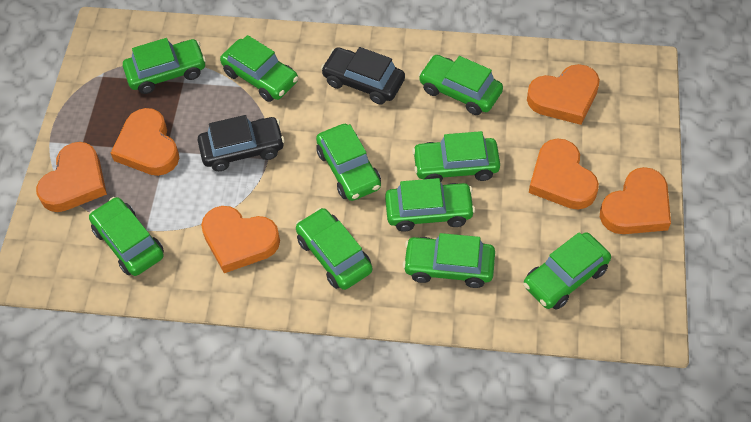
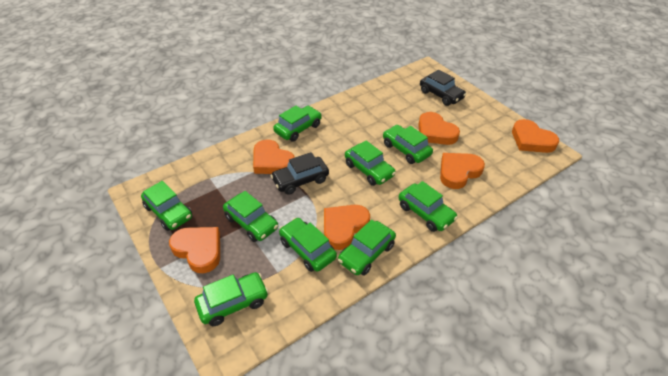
green car: [89,197,164,276] [123,38,206,94] [220,35,298,102] [296,208,372,290] [316,124,381,201] [385,178,475,232] [403,233,495,288] [412,131,500,182] [418,55,503,115] [523,232,611,310] = 10 -> [141,181,192,231] [194,272,268,326] [223,191,278,242] [273,106,322,142] [279,218,337,272] [338,220,396,276] [345,140,396,186] [383,125,433,164] [398,181,458,232] = 9

